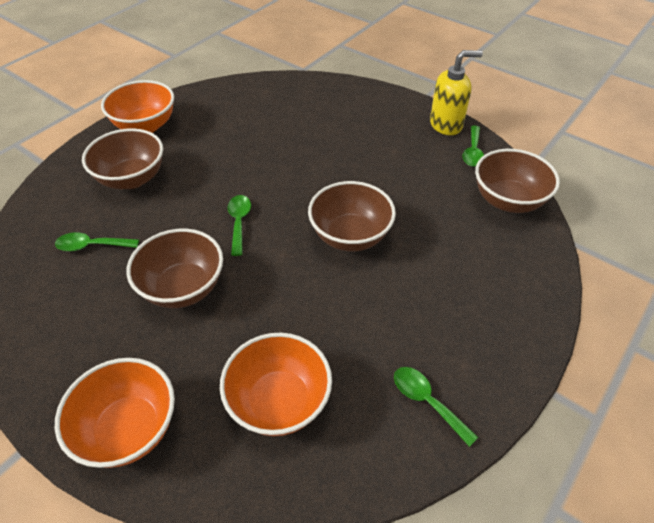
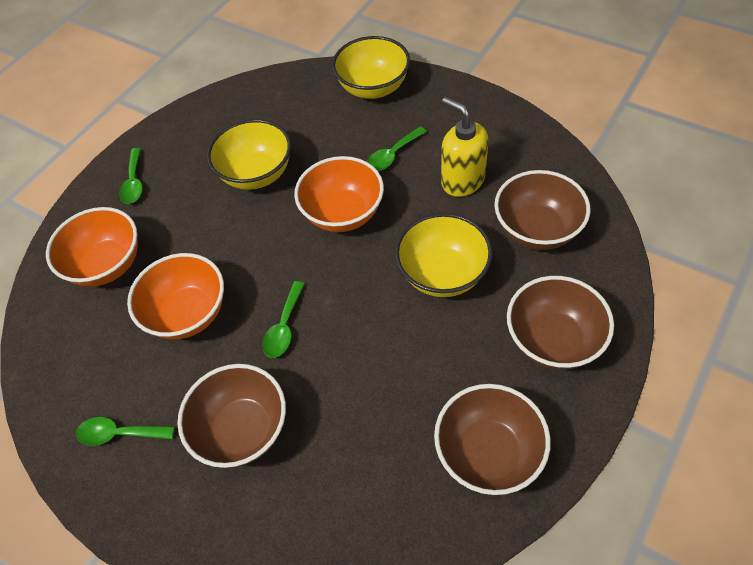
yellow bowl: none = 0 -> [207,119,291,190] [332,36,410,99] [395,213,493,297] = 3

